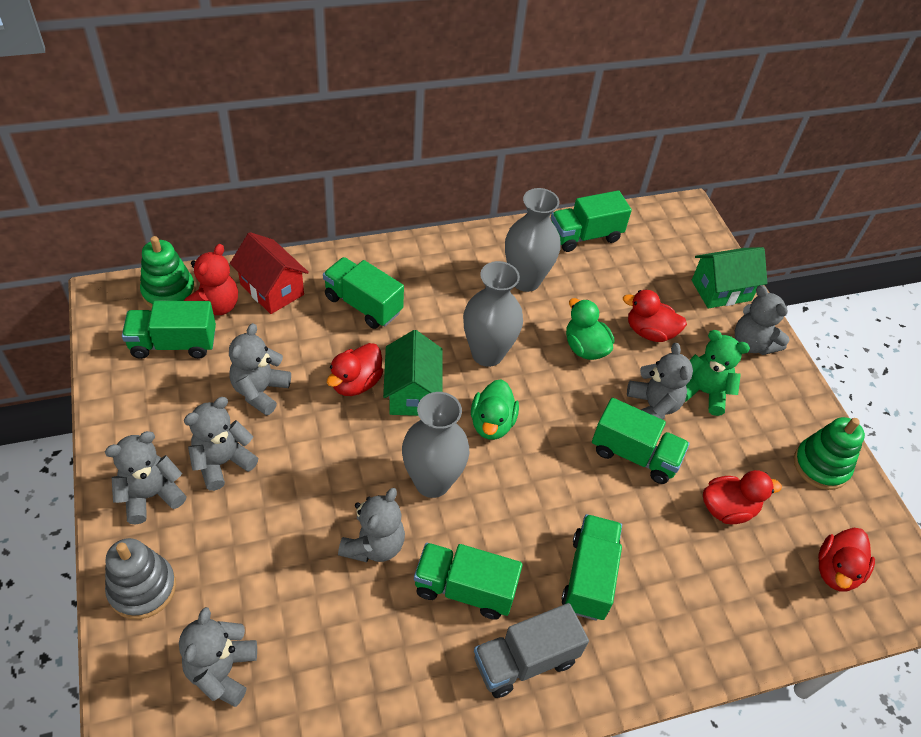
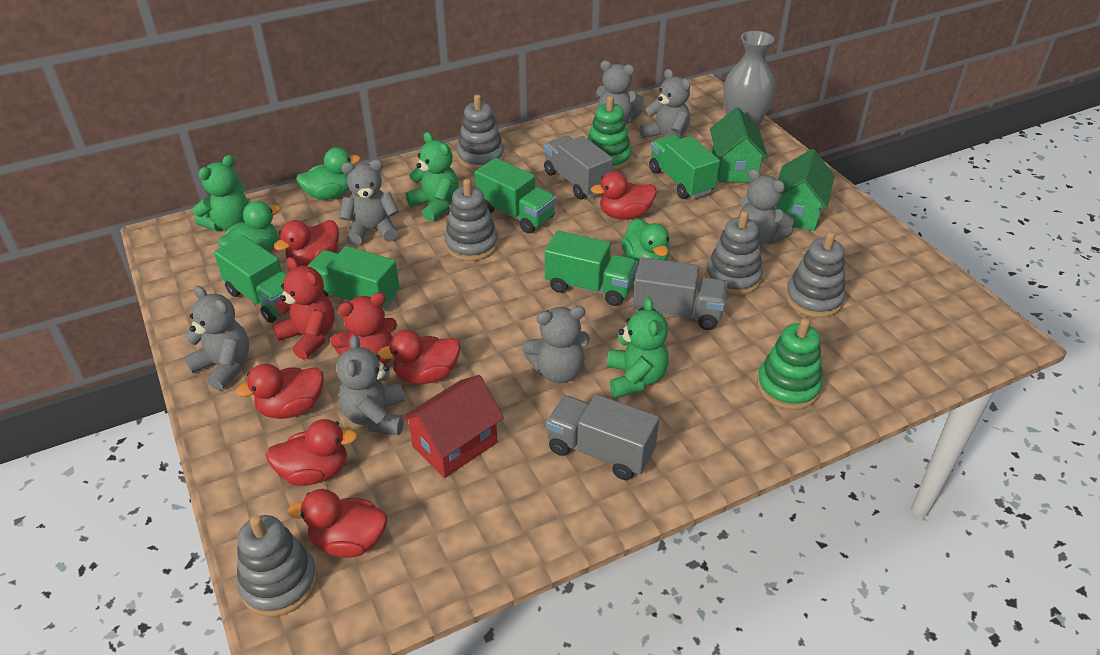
green duck: [471,379,519,440] [566,298,614,360] = 2 -> [218,201,281,251] [296,147,361,200] [621,218,670,265] = 3
green teddy bear: [685,330,750,416] = 1 -> [193,155,249,231] [406,132,459,222] [607,297,669,398] = 3
green truck: [122,301,216,359] [323,257,404,329] [414,543,523,620] [551,190,632,252] [562,514,622,621] [592,398,690,484] = 6 -> [214,235,287,323] [307,246,400,311] [475,158,556,234] [545,231,638,306] [649,135,720,199] = 5
grey stacking toy: [105,538,176,619] = 1 -> [237,515,317,617] [444,179,498,261] [457,95,505,170] [705,211,763,295] [785,232,846,318] = 5
grey truck: [474,603,589,698] = 1 -> [544,135,613,199] [546,394,659,480] [633,257,728,330] = 3
grey vase: [402,392,470,498] [463,261,523,367] [505,188,561,292] = 3 -> [723,31,775,128] = 1
red duck: [327,343,383,396] [623,290,687,342] [703,470,782,524] [818,528,875,591] = 4 -> [235,364,324,419] [266,419,357,486] [274,220,339,266] [288,489,387,558] [378,330,460,384] [591,171,656,220] = 6
red teddy bear: [184,244,238,315] = 1 -> [272,257,335,360] [330,292,397,365] = 2

